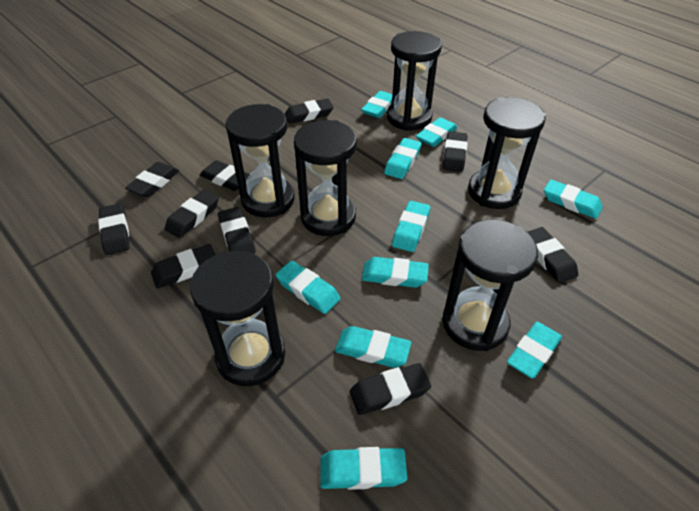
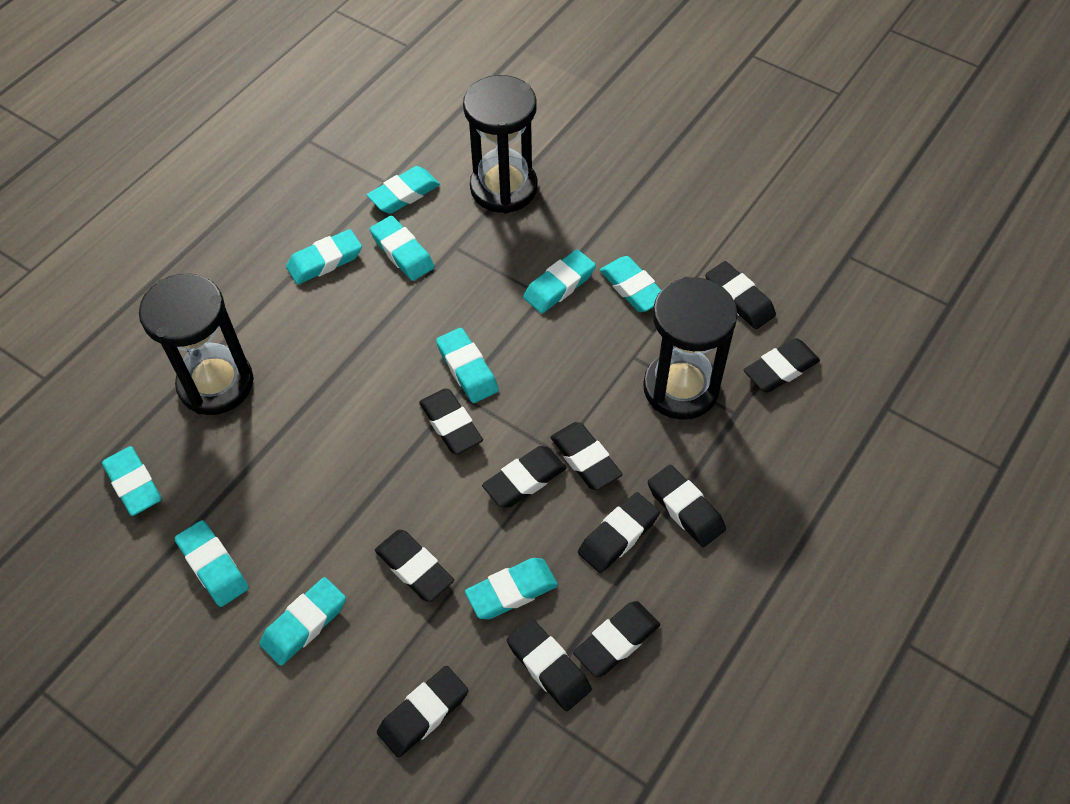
black eraser: [98,203,130,255] [125,162,179,197] [151,244,215,289] [165,190,219,238] [200,160,250,191] [218,207,256,254] [285,98,334,124] [350,363,431,415] [443,131,468,172] [528,227,578,283] = 10 -> [375,529,454,602] [377,666,469,758] [419,388,483,455] [482,446,566,508] [507,619,592,711] [550,422,623,490] [573,601,660,677] [578,492,660,573] [648,465,726,547] [705,261,776,329] [744,338,820,392] = 11
black hourglass: [190,251,285,386] [226,104,295,218] [294,120,357,236] [387,31,442,131] [442,219,538,351] [468,97,546,209] = 6 -> [139,273,254,415] [463,75,537,214] [643,277,738,420] = 3

